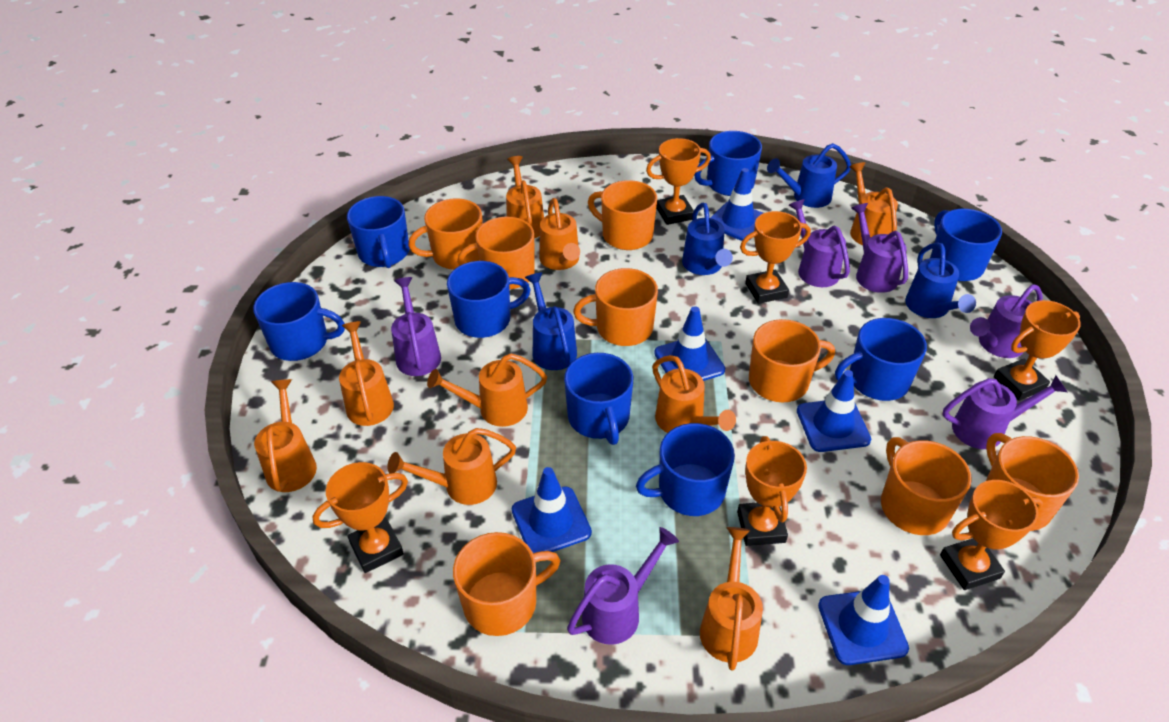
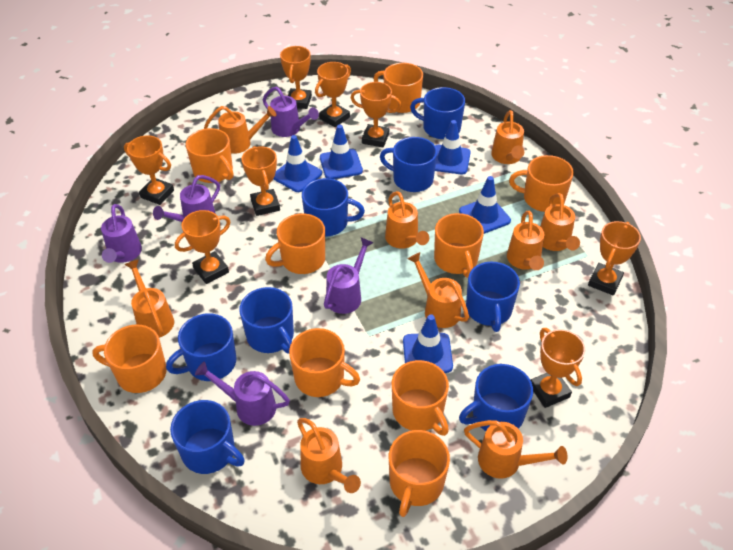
blue watering can: [525,272,577,370] [682,203,733,275] [767,143,851,208] [905,242,976,318] = 4 -> none = 0
orange mug: [408,198,483,270] [453,532,560,636] [457,217,535,289] [573,268,658,346] [588,180,657,250] [749,319,835,402] [881,437,972,535] [986,433,1079,531] = 8 -> [92,325,167,393] [186,128,234,183] [265,213,325,274] [289,328,360,397] [373,63,423,113] [389,430,450,517] [392,360,449,436] [434,213,484,278] [509,155,574,212] = 9
orange trophy: [312,462,408,573] [646,138,711,225] [737,436,807,546] [740,211,811,304] [940,480,1043,590] [994,300,1081,401] = 6 -> [124,135,174,205] [175,210,231,284] [241,146,280,216] [280,46,312,109] [315,62,351,127] [351,82,402,147] [531,328,585,408] [588,221,641,296] = 8
purple watering can: [391,277,441,376] [567,527,679,645] [789,199,850,287] [851,203,908,293] [943,375,1067,449] [970,284,1043,358] = 6 -> [101,204,142,263] [153,175,220,222] [195,361,290,426] [263,87,319,137] [324,237,374,314] = 5

